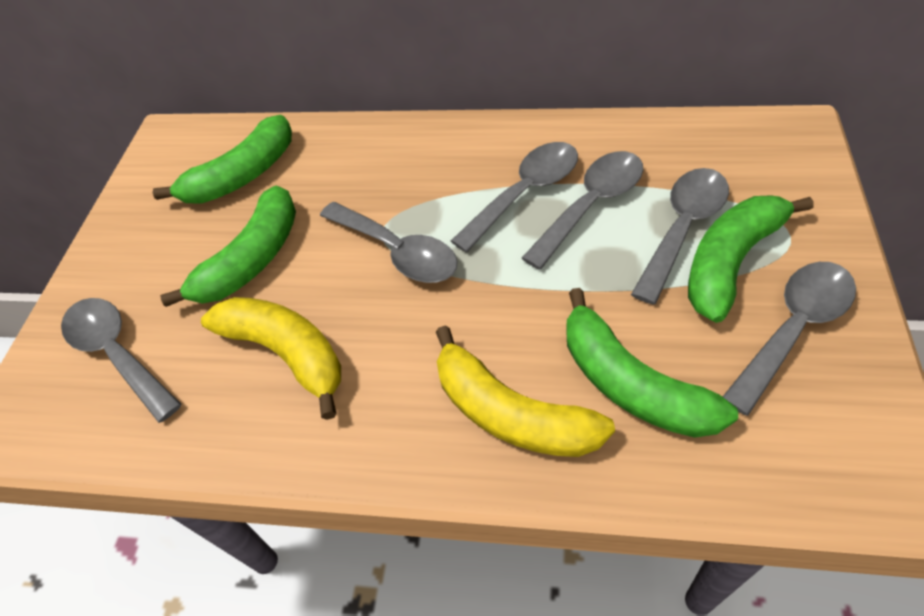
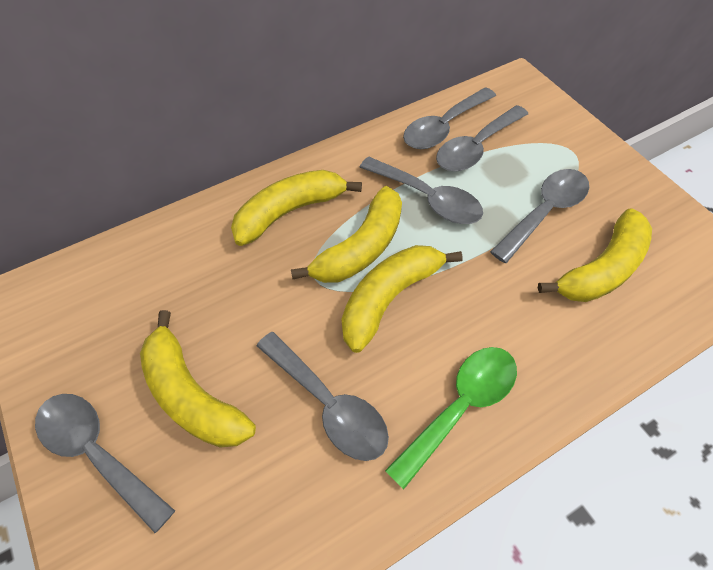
green banana: [152,115,292,204] [160,186,296,307] [566,288,738,438] [688,195,814,323] = 4 -> none = 0
green spoon: none = 0 -> [385,347,517,490] = 1
yellow banana: [201,297,341,420] [436,326,615,457] = 2 -> [140,310,256,448] [231,170,362,246] [291,186,402,283] [342,245,463,353] [538,208,652,302] = 5

